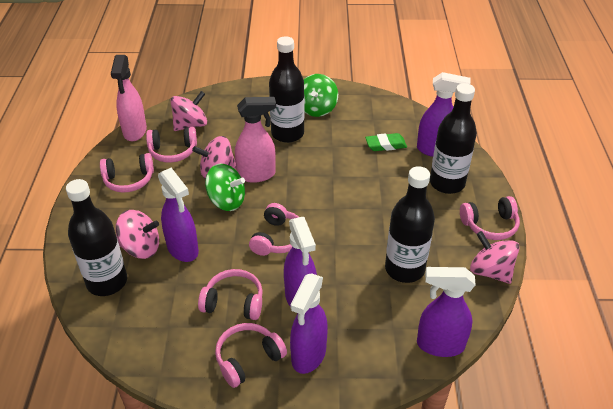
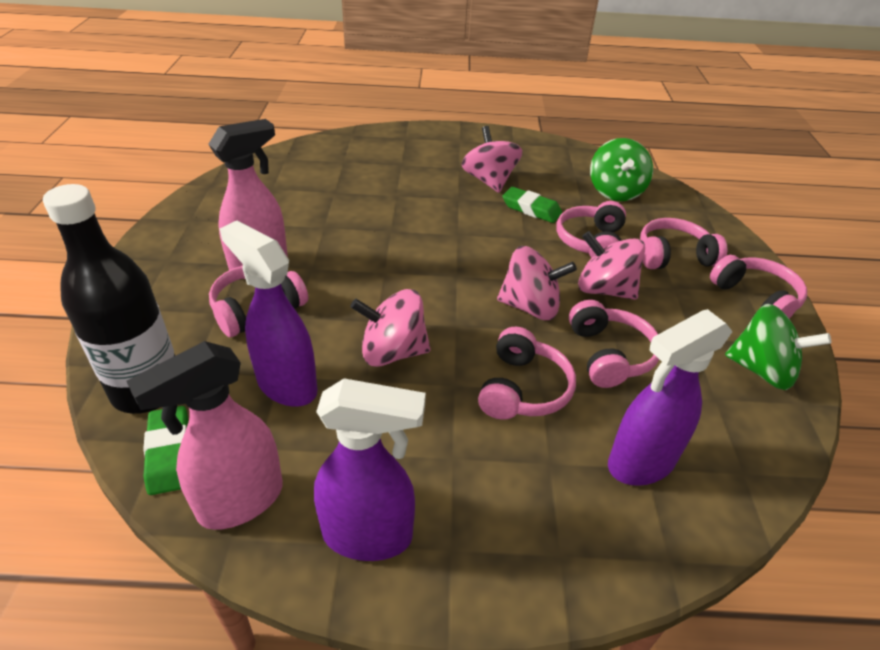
black bottle: [66,179,127,296] [269,36,304,143] [385,166,435,283] [430,83,477,194] = 4 -> [43,184,175,414] = 1
green eraser: [365,133,407,151] = 1 -> [143,406,189,495] [502,187,562,223] = 2
purple spray bottle: [158,168,199,262] [284,217,317,306] [290,273,328,374] [417,72,471,157] [417,267,475,357] = 5 -> [219,220,318,407] [314,378,426,561] [608,309,733,486] = 3

